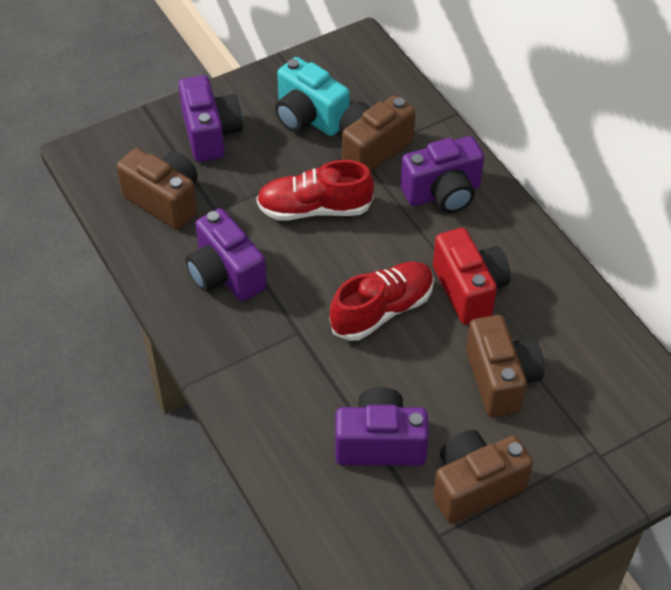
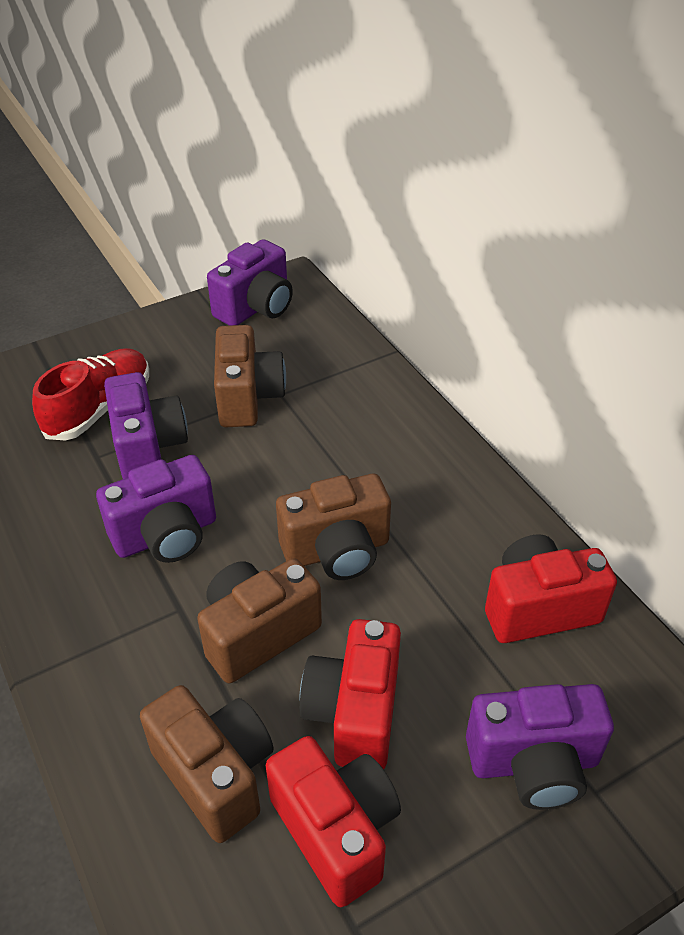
red camera: [433,228,510,325] = 1 -> [266,736,401,907] [300,619,401,769] [485,534,617,643] = 3
red shoe: [256,160,374,221] [330,261,434,341] = 2 -> [32,348,149,441] = 1
turquoise camera: [275,57,350,136] = 1 -> none = 0

